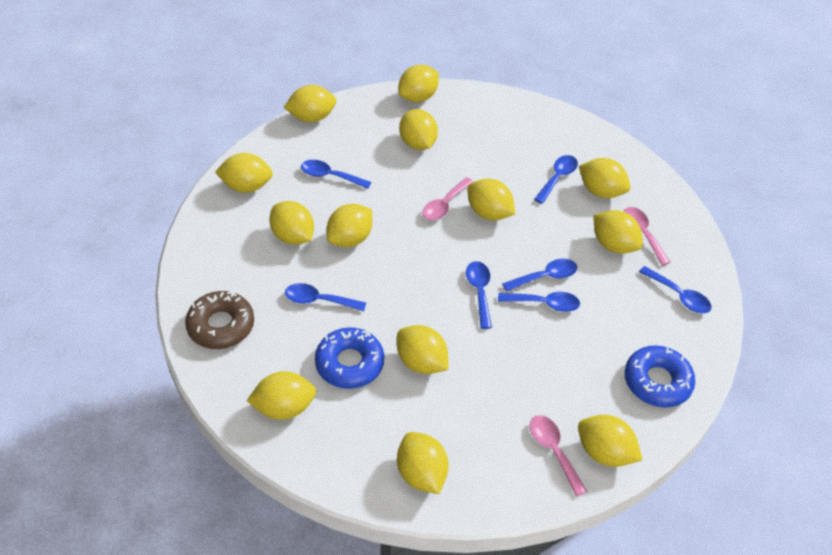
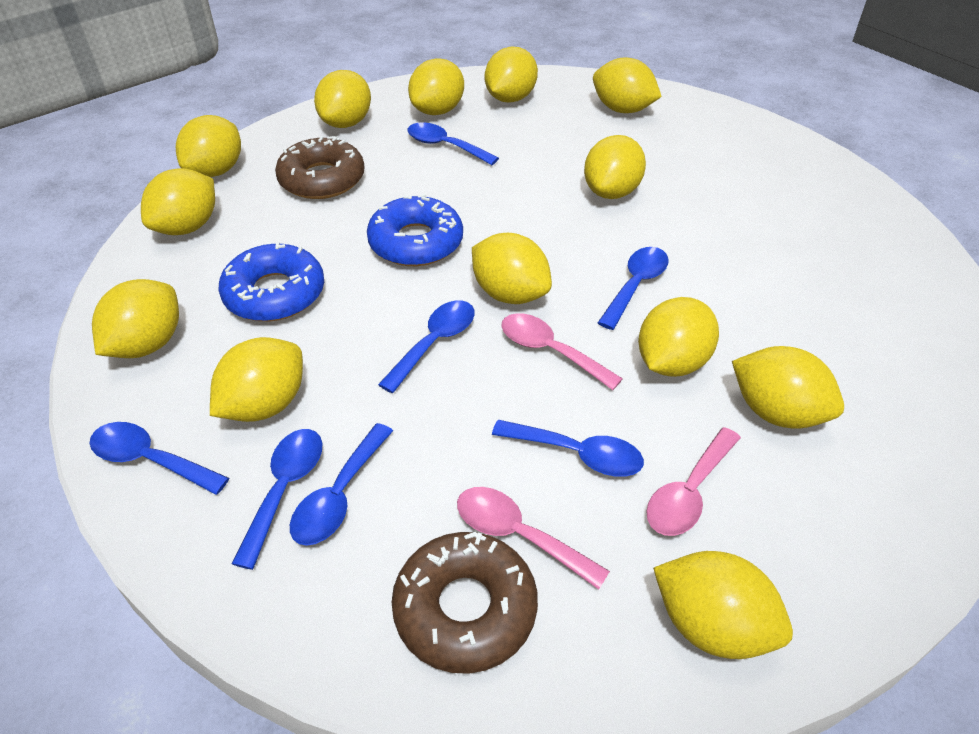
brown donut: [185,291,254,349] = 1 -> [275,136,365,199] [392,532,538,674] = 2

